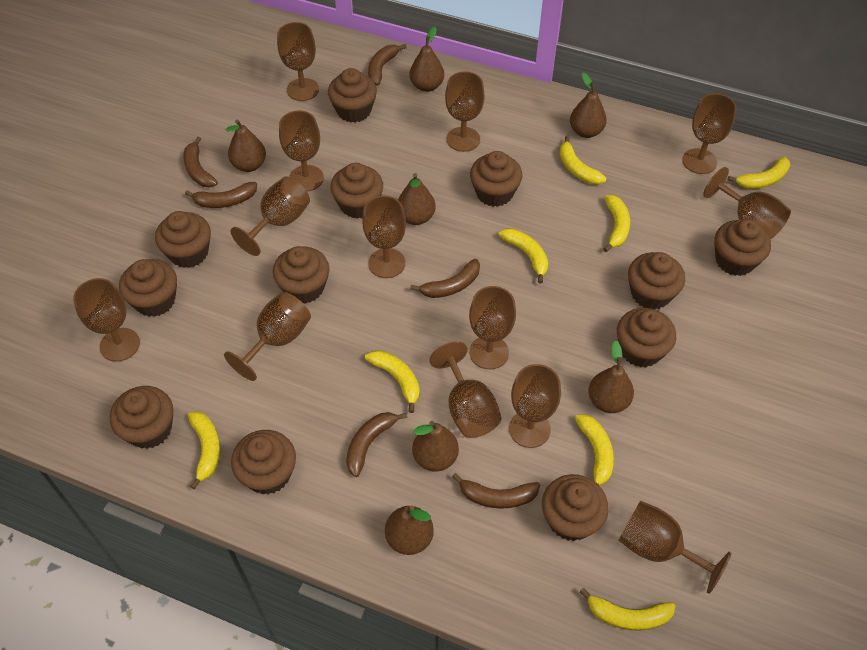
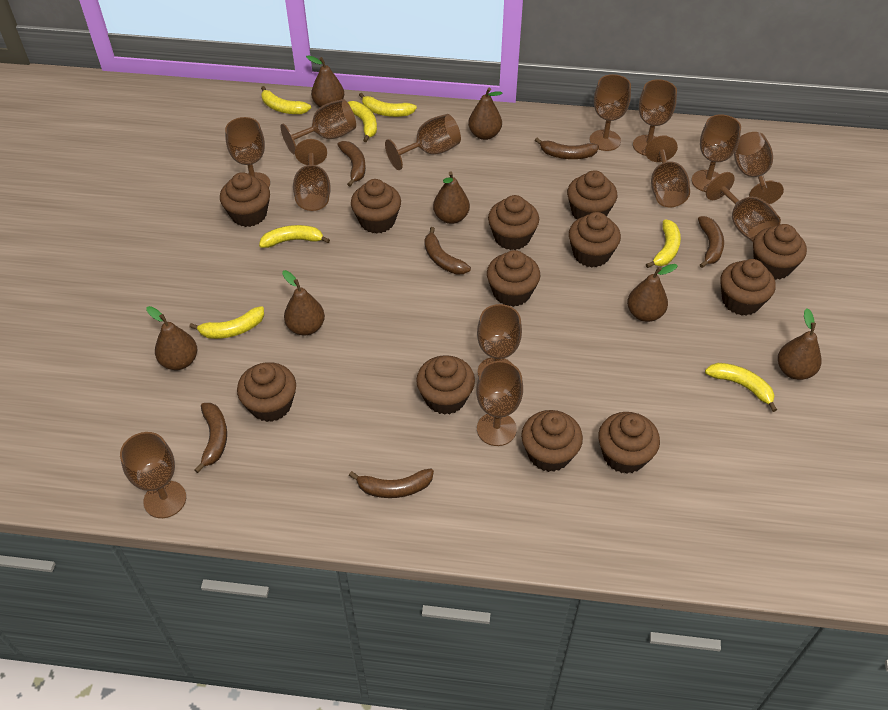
yellow banana: [188,411,220,489] [365,350,420,413] [498,228,548,284] [559,136,606,185] [575,414,614,485] [580,588,675,630] [604,195,630,252] [727,157,790,189] = 8 -> [189,306,264,339] [259,225,330,248] [261,86,311,114] [348,101,377,142] [359,93,417,117] [646,219,681,268] [705,363,777,412] = 7

